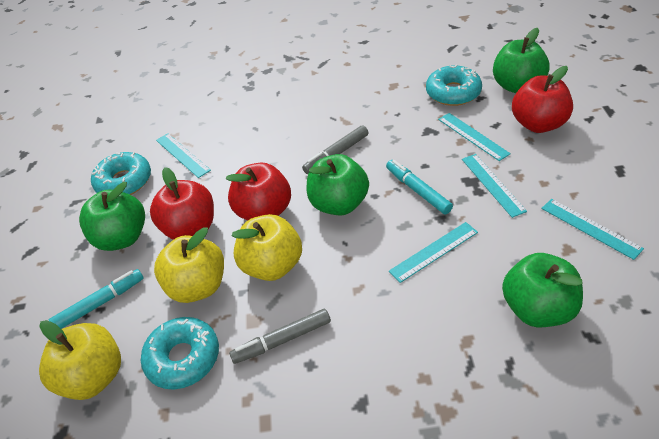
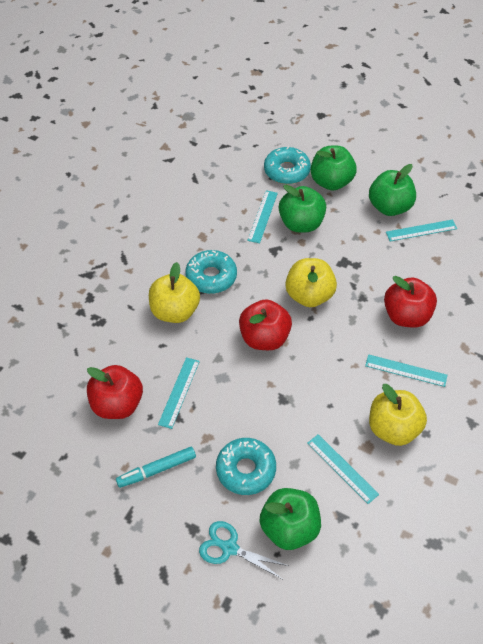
grey marker: [229,309,331,364] [302,125,368,174] = 2 -> none = 0
turquoise marker: [49,269,144,329] [386,160,453,214] = 2 -> [116,447,196,488] = 1
turquoise scissors: none = 0 -> [199,521,289,579] = 1

